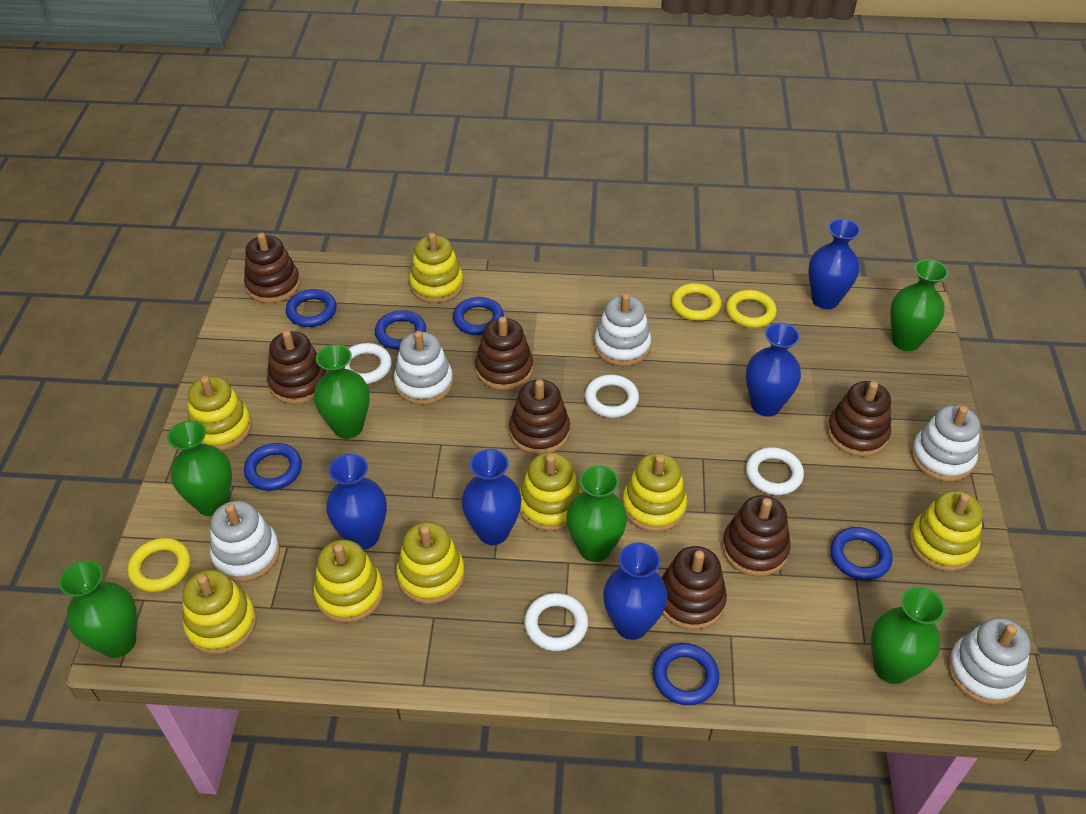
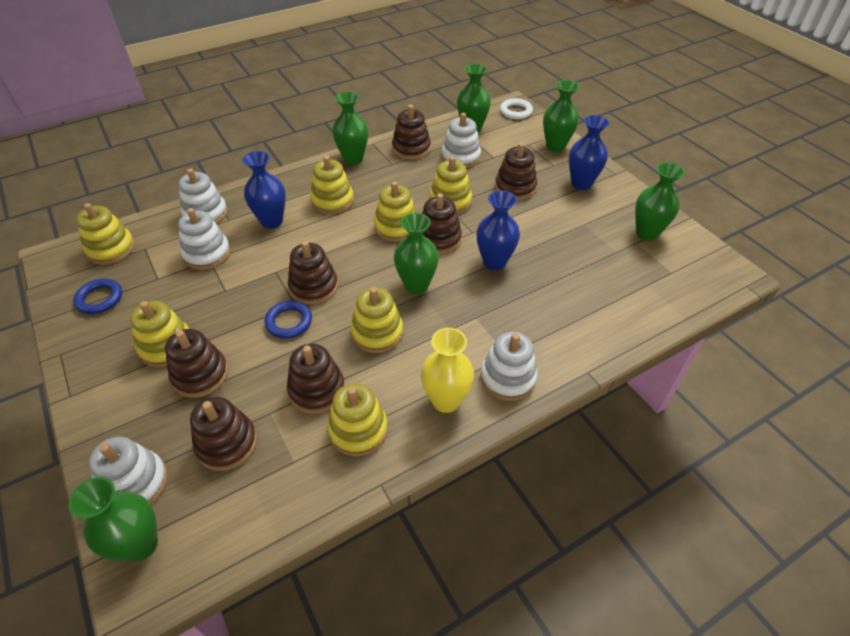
blue ring: [244,443,302,491] [286,289,337,327] [375,310,426,350] [453,297,504,335] [653,643,719,705] [830,527,892,580] = 6 -> [73,278,122,314] [264,301,312,339] = 2
blue vase: [326,454,387,550] [461,449,521,545] [603,543,668,640] [746,323,801,416] [808,218,860,309] = 5 -> [243,151,286,229] [476,190,520,270] [569,115,609,190] = 3
white ring: [345,343,392,384] [524,593,588,651] [585,375,639,418] [746,447,804,495] = 4 -> [500,98,533,119] = 1
yellow ring: [127,538,191,592] [671,283,722,321] [726,290,777,328] = 3 -> none = 0
yellow stacking toy: [182,570,257,655] [188,376,252,451] [313,539,384,623] [396,522,465,604] [409,233,464,303] [520,452,581,531] [622,453,687,532] [909,491,983,572] = 8 -> [76,203,135,265] [130,301,189,367] [310,156,354,214] [327,383,388,456] [351,287,403,353] [374,181,416,242] [430,156,472,214] = 7
yellow vase: none = 0 -> [421,328,474,413] = 1

